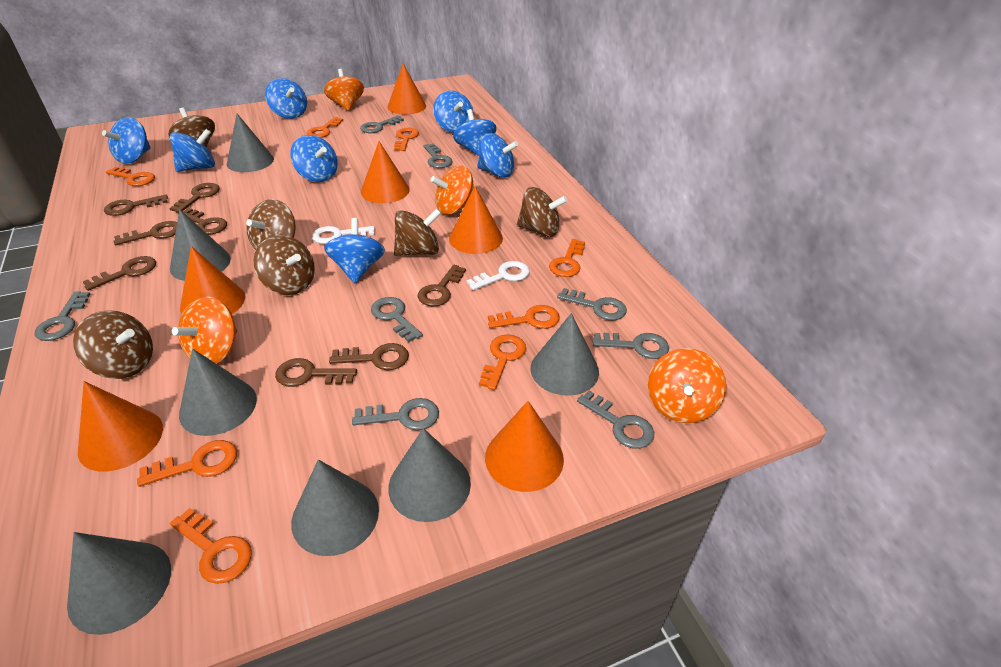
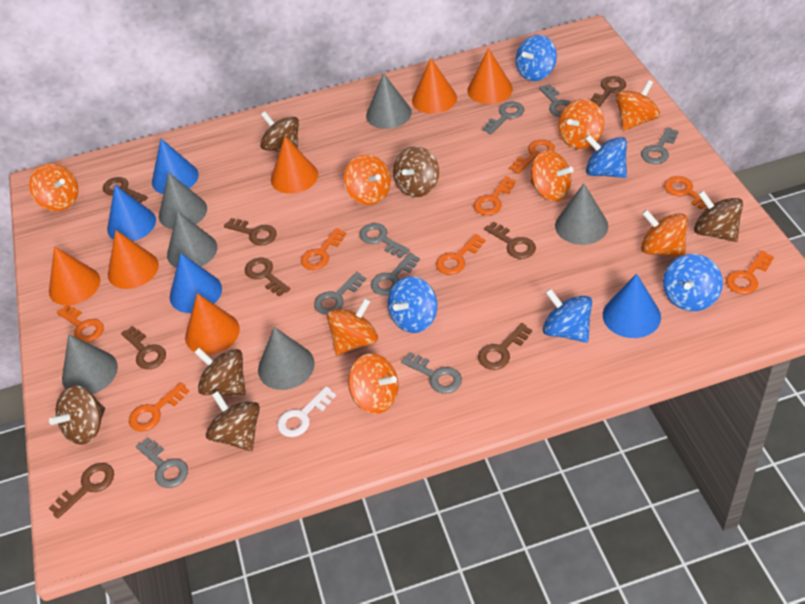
blue cone: none = 0 -> [107,185,156,241] [152,139,199,194] [170,253,222,313] [603,274,661,338] = 4
blue spinning top: [102,117,151,164] [170,129,215,172] [265,78,307,119] [290,135,338,182] [324,218,385,283] [433,91,474,133] [453,109,497,156] [477,133,518,178] = 8 -> [388,276,437,333] [516,35,557,81] [543,288,592,343] [585,134,627,178] [663,254,723,311] = 5
grey cone: [67,532,171,635] [170,209,231,281] [179,349,257,436] [227,114,274,172] [291,459,379,556] [388,428,471,522] [531,313,599,396] = 7 -> [62,334,118,394] [159,172,207,229] [167,211,217,268] [258,327,315,390] [366,73,412,129] [555,183,608,245] = 6
orange spinning top: [172,297,237,364] [324,69,364,111] [430,166,473,215] [648,348,726,423] = 4 -> [29,164,78,211] [327,298,378,355] [344,154,391,205] [348,353,398,414] [530,150,574,201] [558,99,604,149] [616,80,660,131] [641,209,687,257] = 8
white key: [312,226,375,244] [467,261,530,290] = 2 -> [277,386,336,437] = 1

